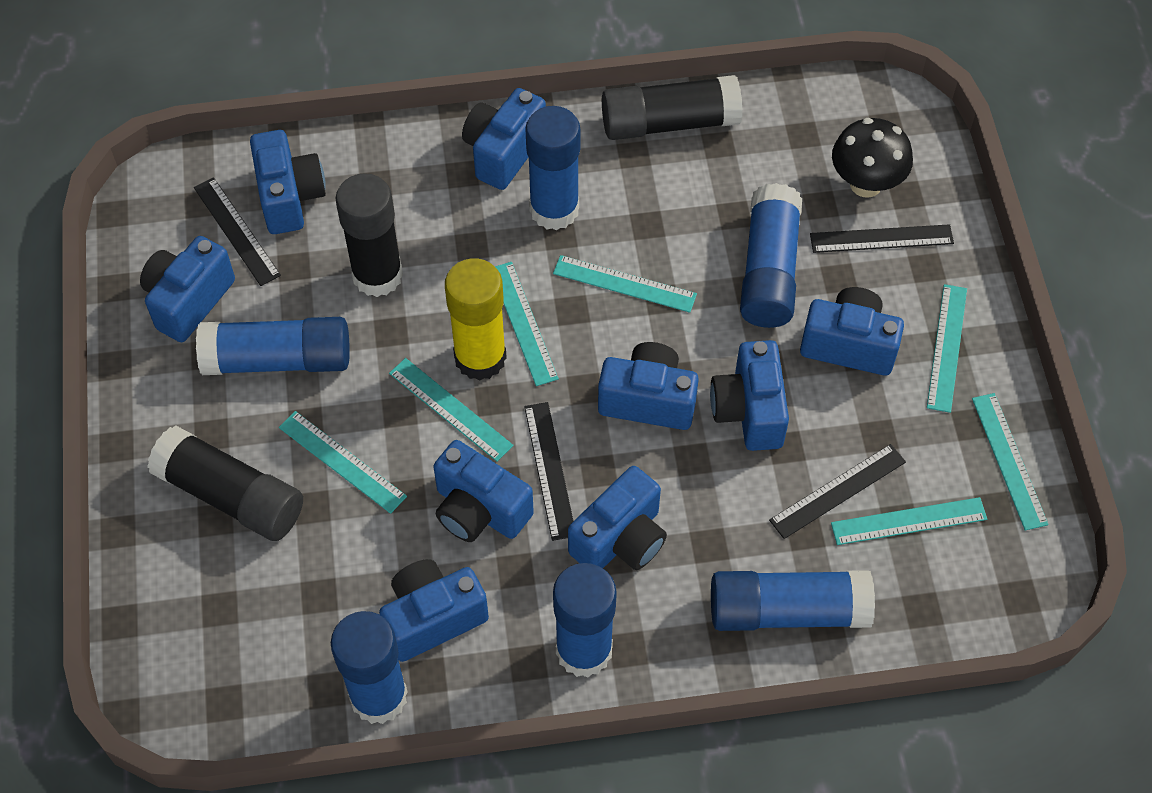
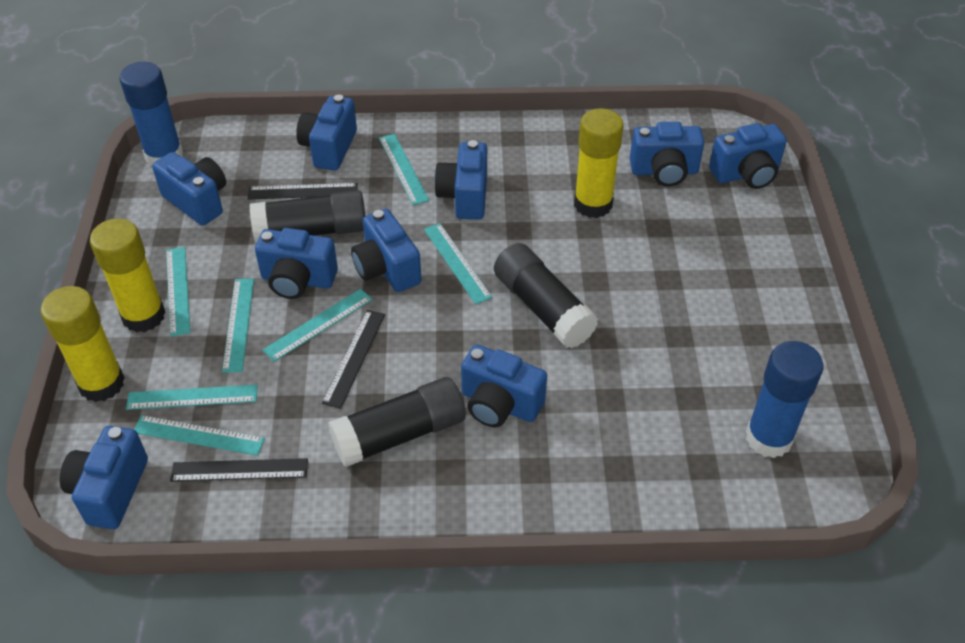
black mushroom: [832,118,913,198] = 1 -> none = 0
black ruler: [194,177,281,286] [524,402,574,541] [769,444,906,539] [810,224,954,253] = 4 -> [170,458,308,482] [248,183,358,200] [322,310,385,409] = 3
blue glue stick: [196,317,350,375] [331,611,408,724] [525,106,580,230] [553,563,617,678] [711,570,875,631] [740,183,802,328] = 6 -> [119,62,183,166] [746,341,824,458] = 2
yellow glue stick: [445,258,507,381] = 1 -> [41,286,125,402] [90,218,166,333] [574,108,624,218] = 3

